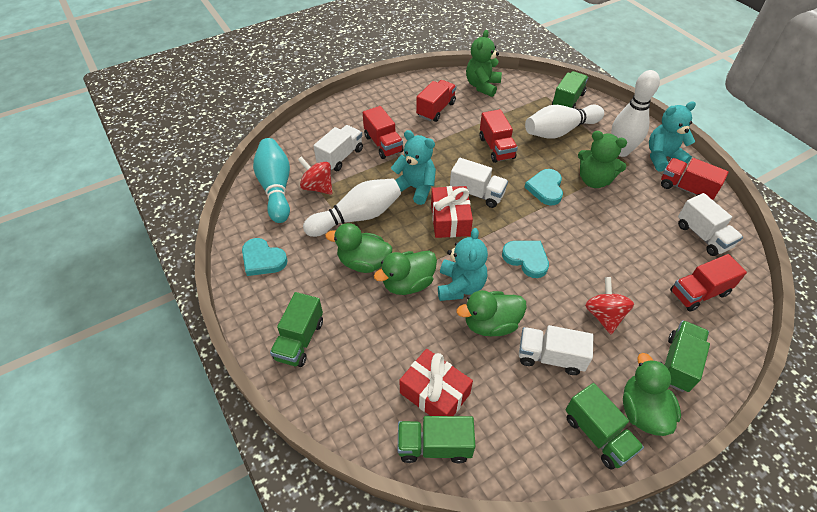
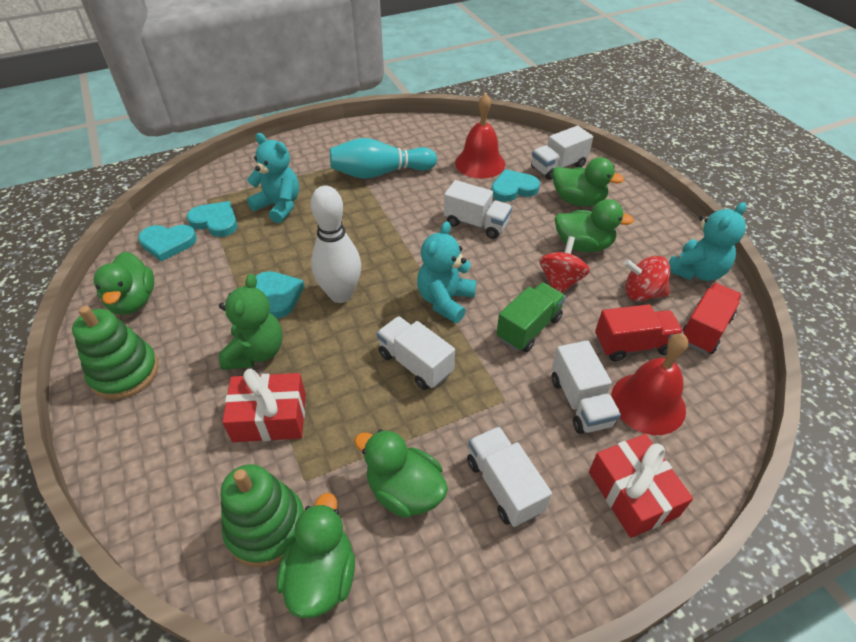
green duck: [325,223,392,273] [374,251,437,295] [457,290,527,336] [623,353,681,436] = 4 -> [94,252,154,314] [277,493,355,618] [354,429,448,518] [552,157,624,206] [555,199,634,252] = 5
green stacking toy: none = 0 -> [72,306,159,400] [221,464,305,567] = 2
green teddy bear: [466,30,502,97] [578,131,627,188] = 2 -> [219,274,283,370] = 1
green truck: [270,292,323,367] [398,416,475,463] [552,71,588,109] [565,383,644,470] [665,320,710,392] = 5 -> [496,283,566,352] = 1
red bell: none = 0 -> [455,93,505,179] [611,333,688,435] = 2
red truck: [362,106,404,159] [416,80,456,122] [480,109,518,163] [661,158,729,200] [670,254,747,312] = 5 -> [595,304,684,362] [682,283,742,354] = 2
turquoise heart: [242,238,288,276] [502,241,549,278] [525,169,563,205] = 3 -> [138,225,197,262] [187,201,237,237] [256,271,305,319] [491,169,540,202] = 4
white bowling pin: [303,178,401,237] [525,105,604,139] [611,70,660,157] = 3 -> [310,185,361,303] = 1
white truck: [313,125,363,171] [450,158,508,208] [519,325,594,375] [678,193,743,256] = 4 -> [377,316,455,390] [444,180,512,239] [467,426,552,527] [531,126,593,180] [551,340,621,434] = 5

